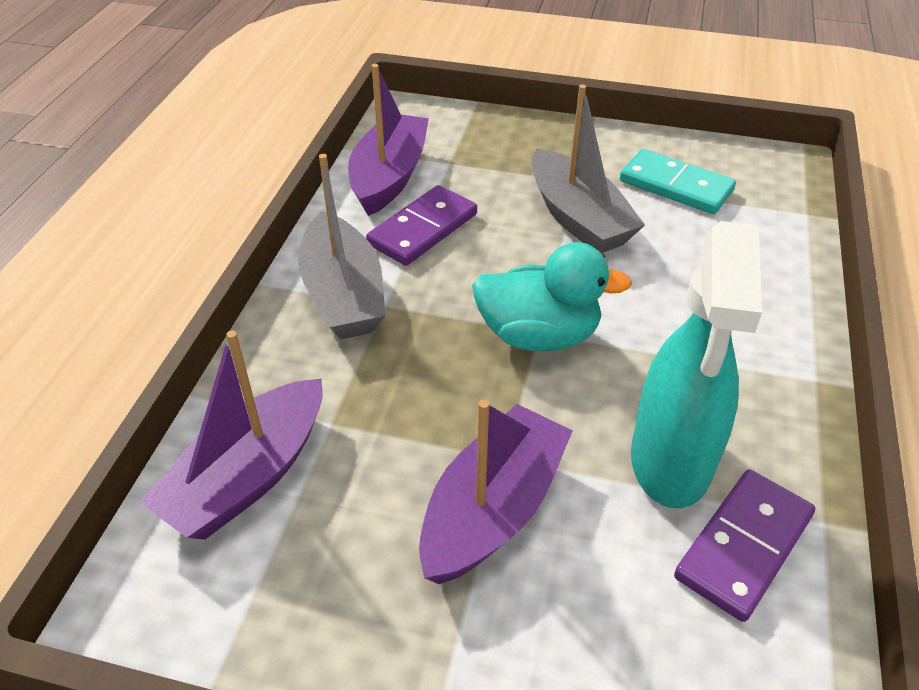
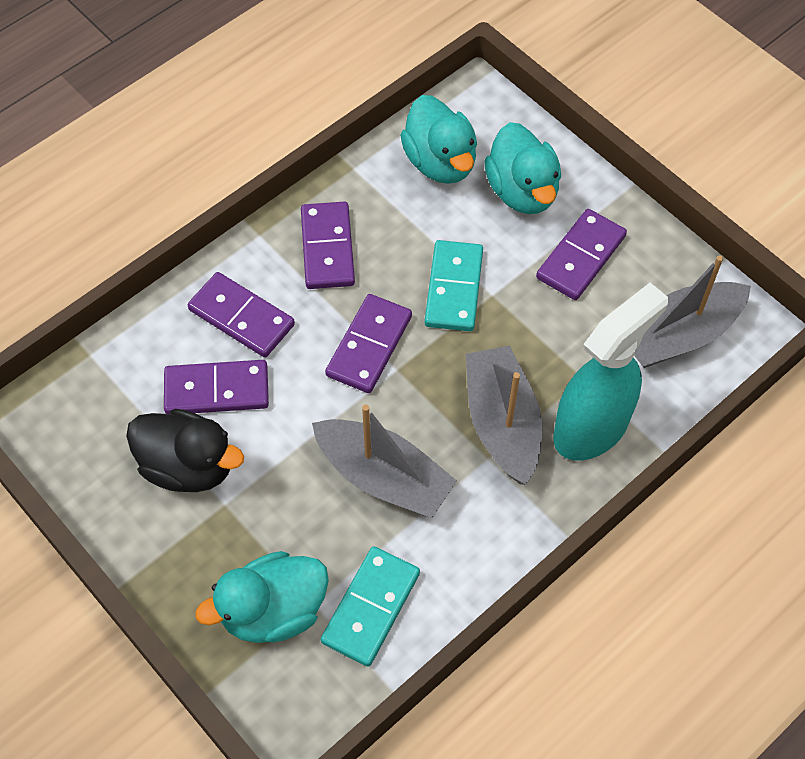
black duck: none = 0 -> [126,409,244,492] = 1
grey boat: [298,154,386,339] [532,84,645,252] = 2 -> [312,405,457,518] [466,346,542,485] [634,255,751,368] = 3
purple boat: [140,330,323,540] [348,64,429,216] [419,399,573,584] = 3 -> none = 0
purple domino: [366,185,477,266] [674,469,815,622] = 2 -> [164,360,269,414] [188,272,295,357] [301,201,355,289] [325,294,412,393] [536,209,627,300] = 5
turquoise domino: [620,149,736,214] = 1 -> [321,546,420,667] [425,240,483,331] = 2
turquoise duck: [472,242,632,351] = 1 -> [196,551,329,643] [400,95,477,184] [484,122,561,214] = 3

